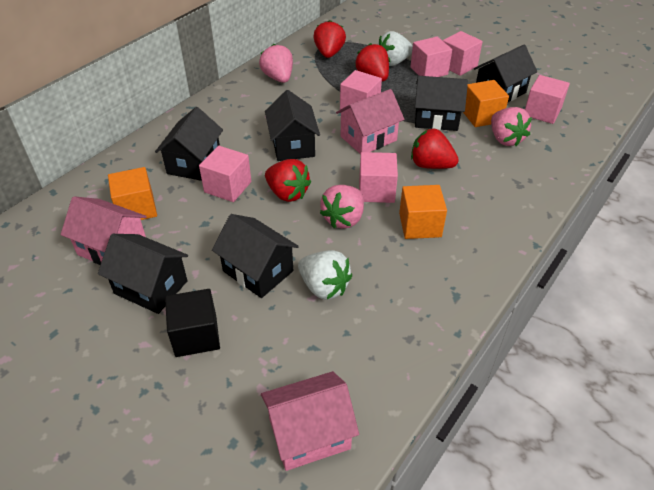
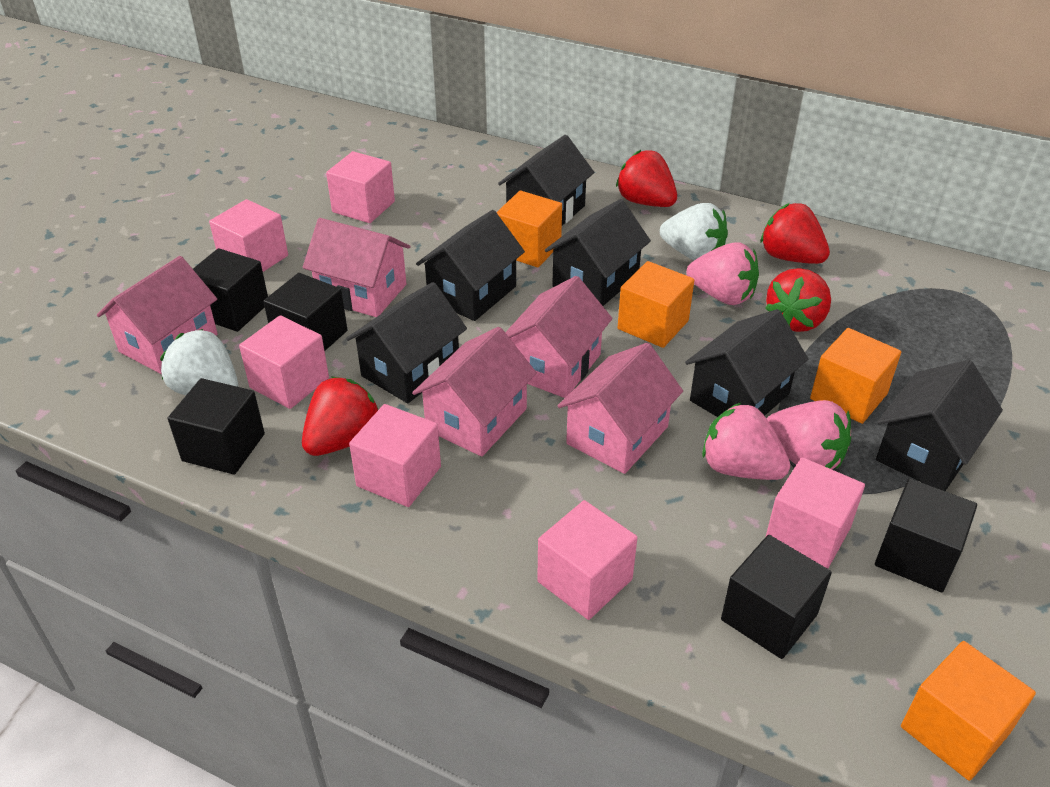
black cube: [165,289,220,357] = 1 -> [168,378,265,475] [193,248,268,332] [263,273,347,351] [721,535,832,659] [875,478,977,592] = 5
orange cube: [108,167,157,220] [399,185,447,239] [463,80,509,127] = 3 -> [496,190,562,268] [617,261,694,348] [810,328,901,424] [901,641,1036,781] = 4
pink house: [61,196,147,265] [261,371,359,471] [336,89,405,154] = 3 -> [97,256,218,374] [303,218,410,317] [412,327,537,457] [505,276,612,398] [557,343,683,474] = 5

